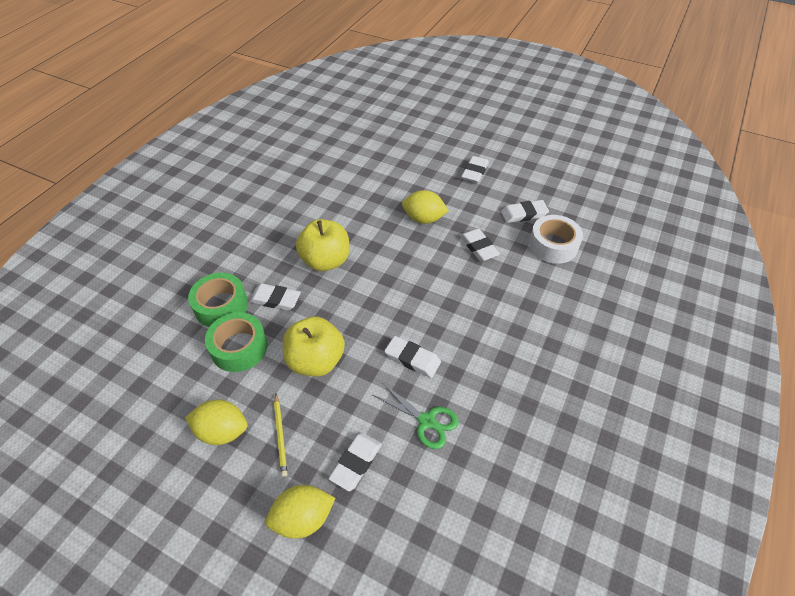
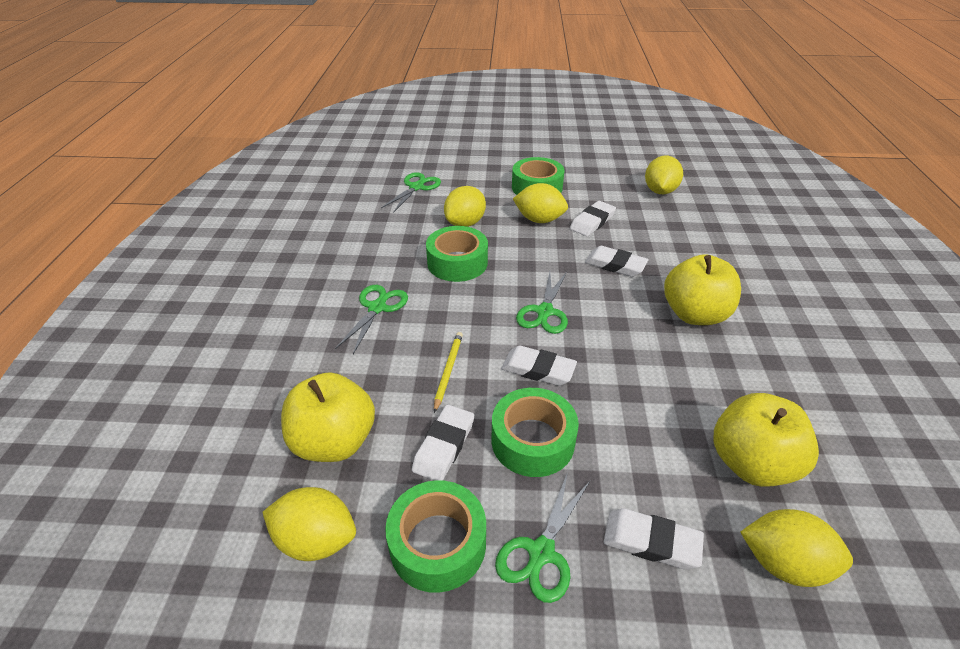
green scissors: [373,383,459,449] = 1 -> [335,285,408,354] [381,172,441,213] [495,472,591,603] [516,272,568,334] = 4
green tape: [188,273,248,327] [205,312,267,372] = 2 -> [385,480,486,593] [426,226,488,282] [492,388,579,477] [512,157,565,195] = 4
white eraser: [249,283,301,311] [328,433,382,491] [385,336,441,378] [460,228,500,261] [461,156,489,183] [501,200,549,223] = 6 -> [412,405,474,481] [501,346,577,386] [570,201,616,236] [585,246,649,277] [604,508,704,569] = 5
white tape: [529,215,583,264] = 1 -> none = 0
yellow apple: [283,316,345,377] [296,219,349,271] = 2 -> [281,372,375,462] [664,254,741,325] [713,393,819,487] = 3
yellow lemon: [185,399,248,445] [266,485,335,539] [402,190,449,224] = 3 -> [262,487,356,561] [444,186,486,227] [513,183,568,223] [645,156,683,194] [740,509,853,587] = 5

